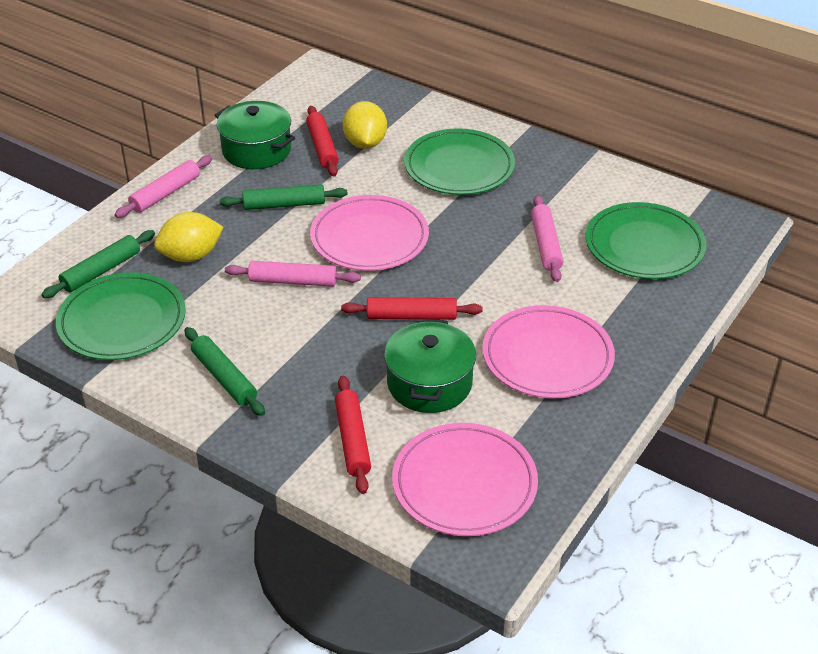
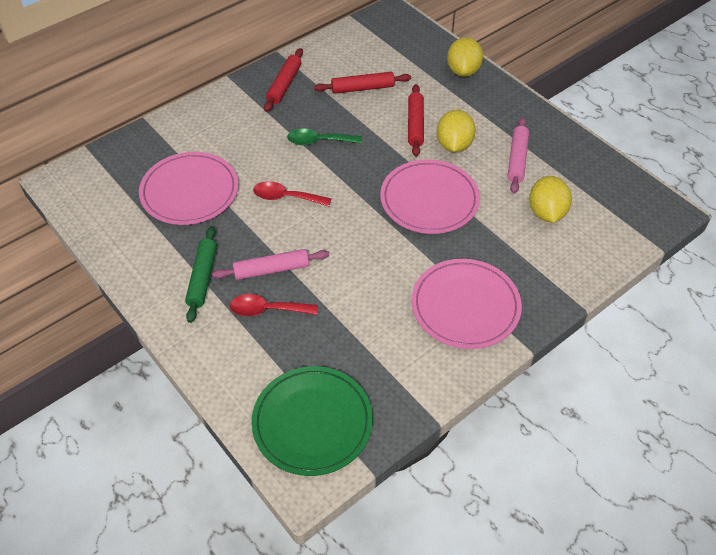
green plate: [56,272,186,360] [404,128,515,195] [586,202,707,279] = 3 -> [251,366,373,476] = 1
green pot: [215,101,295,169] [384,319,476,413] = 2 -> none = 0
green rolling pin: [42,230,155,298] [184,327,265,416] [219,184,348,210] = 3 -> [185,226,217,323] = 1
green spoon: none = 0 -> [287,128,362,145] = 1
pink rolling pin: [114,156,212,218] [225,261,361,287] [531,195,563,282] = 3 -> [212,249,329,280] [507,117,529,194] = 2
red spoon: none = 0 -> [230,294,318,316] [253,181,331,206] = 2
yellow lemon: [154,212,223,262] [343,101,387,149] = 2 -> [437,110,476,152] [447,37,483,77] [529,176,572,223] = 3

